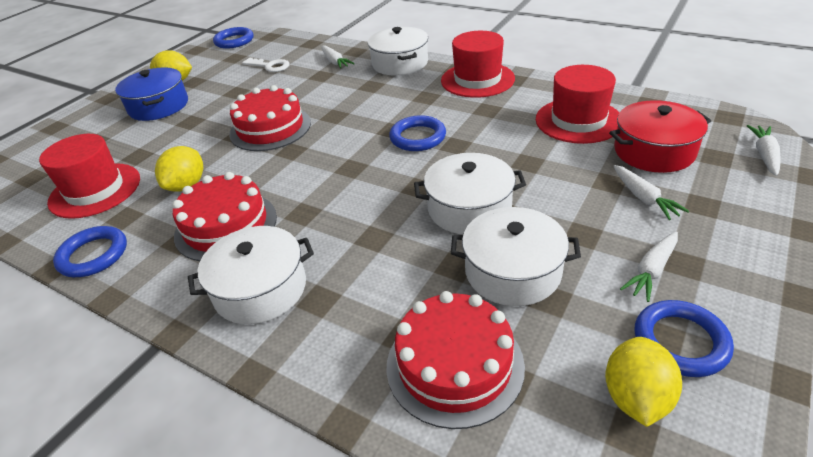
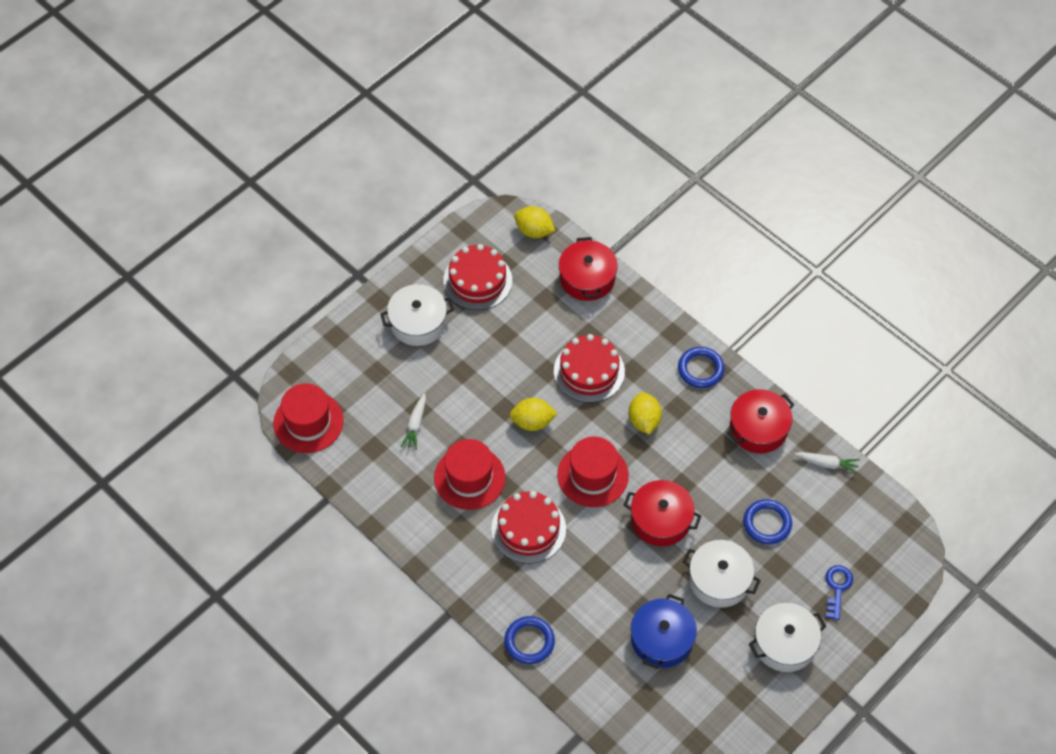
blue key: none = 0 -> [825,565,853,620] = 1
blue ring: [53,226,127,277] [213,27,254,49] [389,115,446,151] [634,300,734,377] = 4 -> [504,616,555,664] [678,347,725,388] [743,499,792,544] = 3
red pot: [609,100,711,173] = 1 -> [559,237,618,301] [624,480,701,546] [727,389,795,453] = 3
white carrot: [321,45,355,69] [614,165,689,220] [620,232,678,302] [747,125,781,176] = 4 -> [401,393,426,450] [794,452,860,474] = 2
white key: [242,58,290,72] = 1 -> none = 0
white pot: [188,226,314,324] [368,27,428,75] [414,153,526,234] [451,207,581,306] = 4 -> [380,284,454,346] [683,540,761,608] [749,603,827,672] = 3

